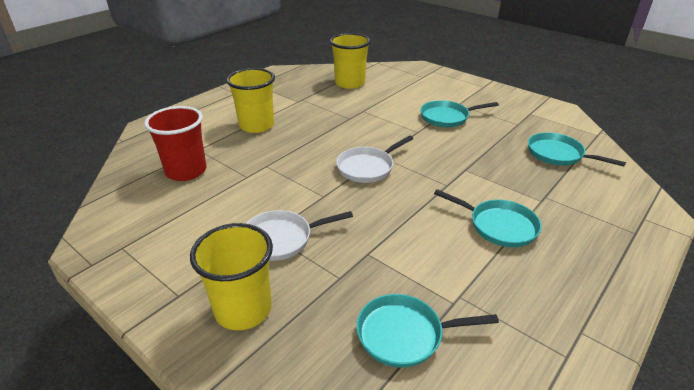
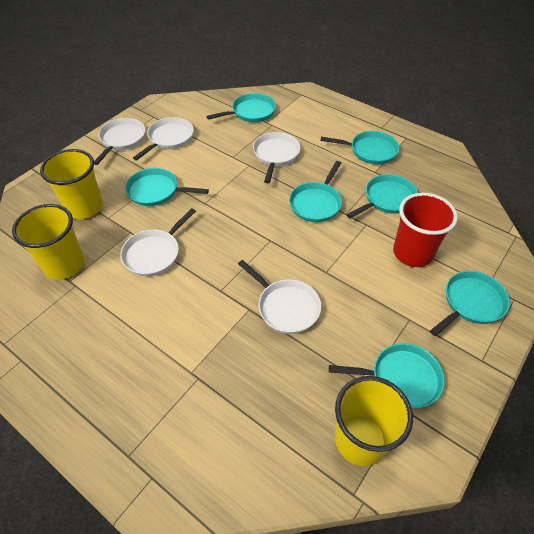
turquoise pan: [356,294,499,368] [420,100,499,127] [434,189,542,247] [528,132,626,166] = 4 -> [125,168,209,206] [207,93,276,122] [289,161,342,222] [321,131,400,164] [329,343,445,408] [347,174,418,219] [430,271,510,336] = 7
white pan: [246,210,353,261] [336,136,414,183] = 2 -> [94,118,146,165] [120,208,196,276] [133,117,194,160] [238,260,321,334] [253,132,301,183] = 5

